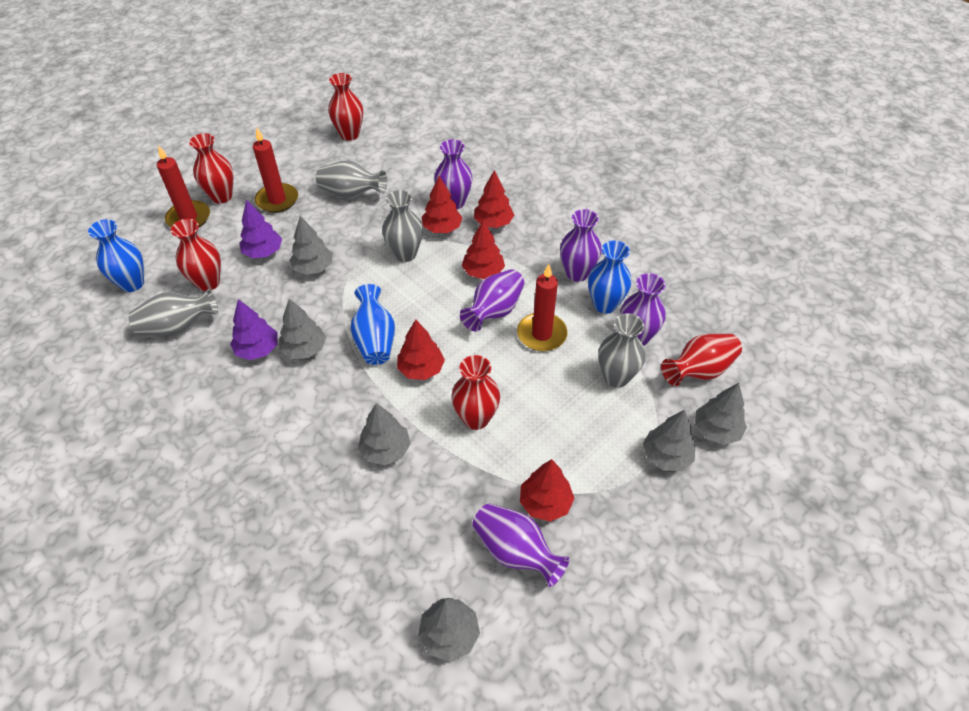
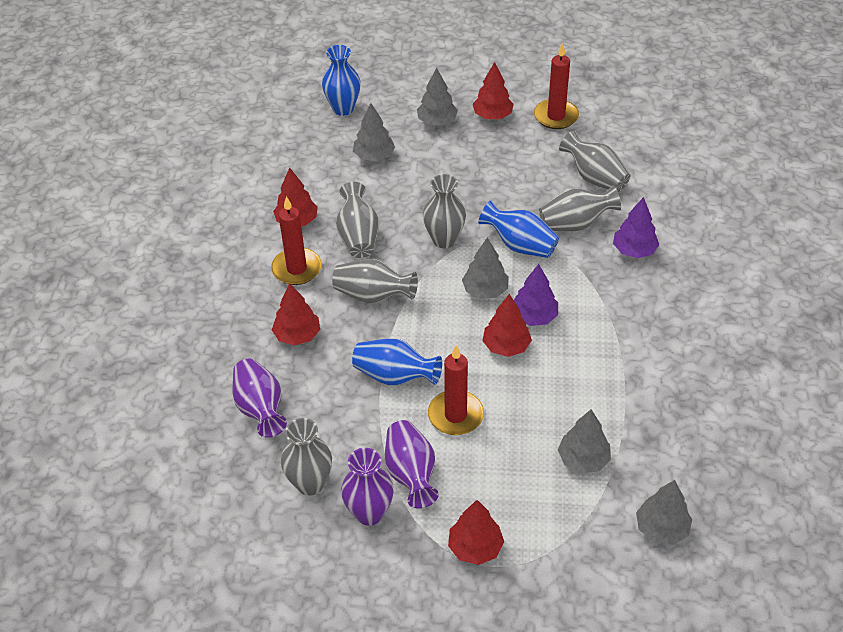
grey tree: [279,299,326,359] [289,216,332,275] [358,403,411,465] [418,598,480,662] [643,410,695,471] [695,383,747,445] = 6 -> [353,103,395,161] [417,68,458,125] [462,238,509,299] [558,409,611,473] [636,480,692,545] = 5
grey vase: [128,289,218,336] [316,161,387,199] [382,190,423,262] [598,313,646,388] = 4 -> [281,418,332,496] [332,259,418,303] [336,182,379,258] [423,174,466,248] [539,185,621,231] [559,130,631,192] = 6
purple vase: [434,139,473,209] [460,269,525,331] [472,503,569,587] [560,209,602,282] [620,273,666,346] = 5 -> [233,359,287,438] [341,448,394,526] [385,420,439,508] = 3
red vase: [171,219,221,291] [189,133,233,204] [328,73,363,141] [452,355,500,430] [661,334,742,386] = 5 -> none = 0

